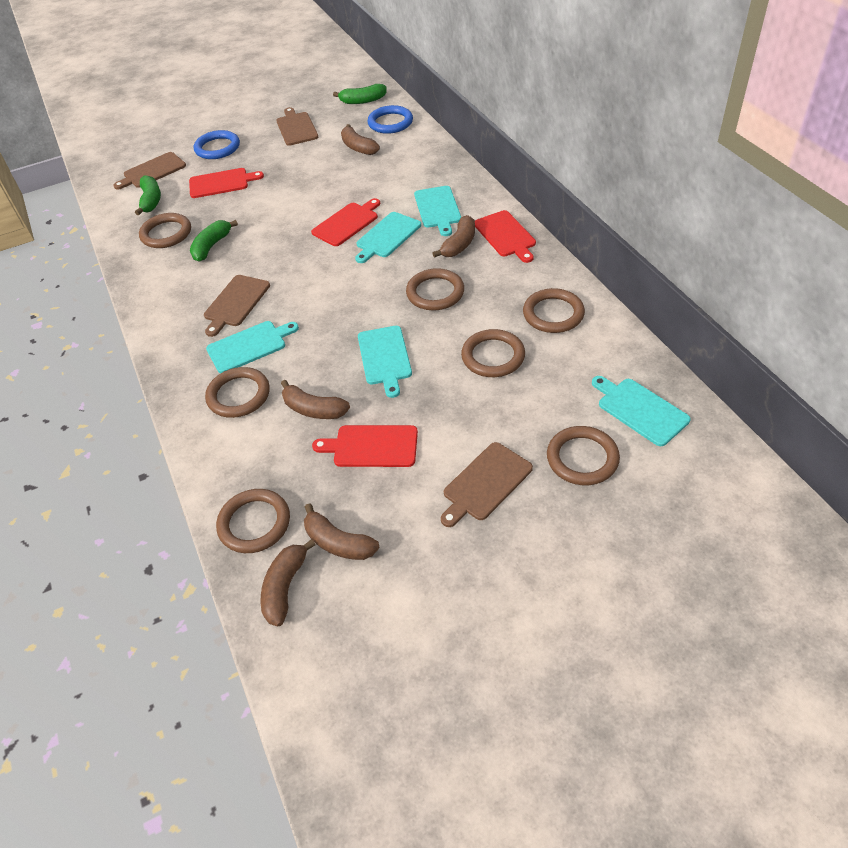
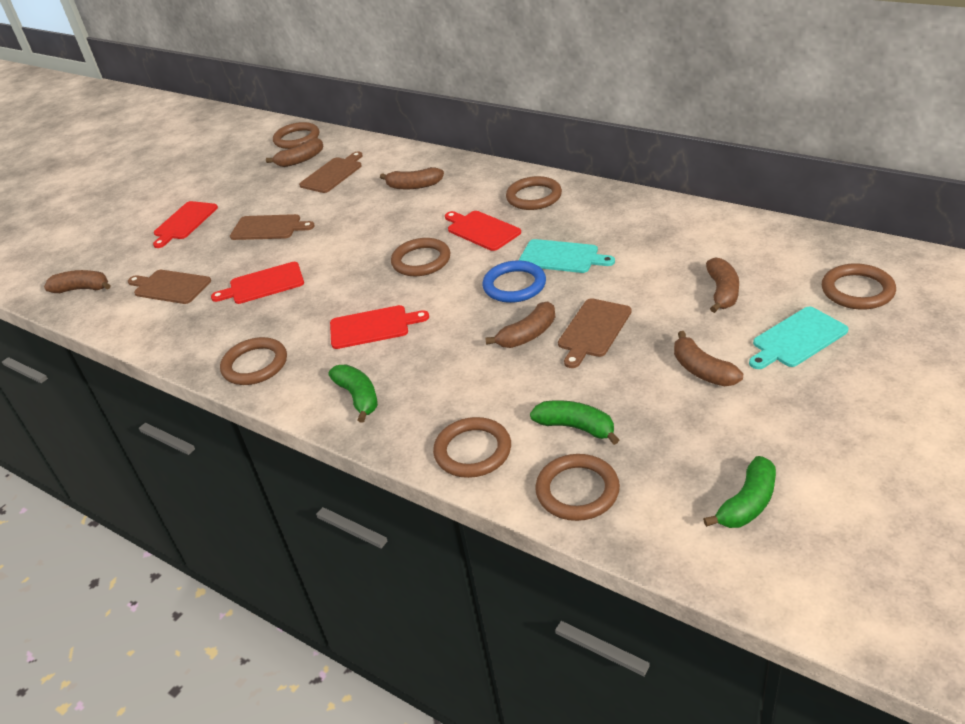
blue ring: [194,130,240,159] [367,105,413,134] = 2 -> [482,260,546,303] = 1
brown banana: [261,539,316,626] [281,380,350,419] [304,503,379,560] [341,124,380,155] [433,215,475,258] = 5 -> [44,270,111,293] [266,138,323,167] [380,167,444,189] [485,301,555,348] [674,331,743,387] [706,258,739,313] = 6
turquoise cutting board: [206,321,299,373] [355,212,421,263] [358,326,412,398] [414,186,461,236] [592,376,691,446] = 5 -> [519,239,615,273] [749,307,849,369] = 2

